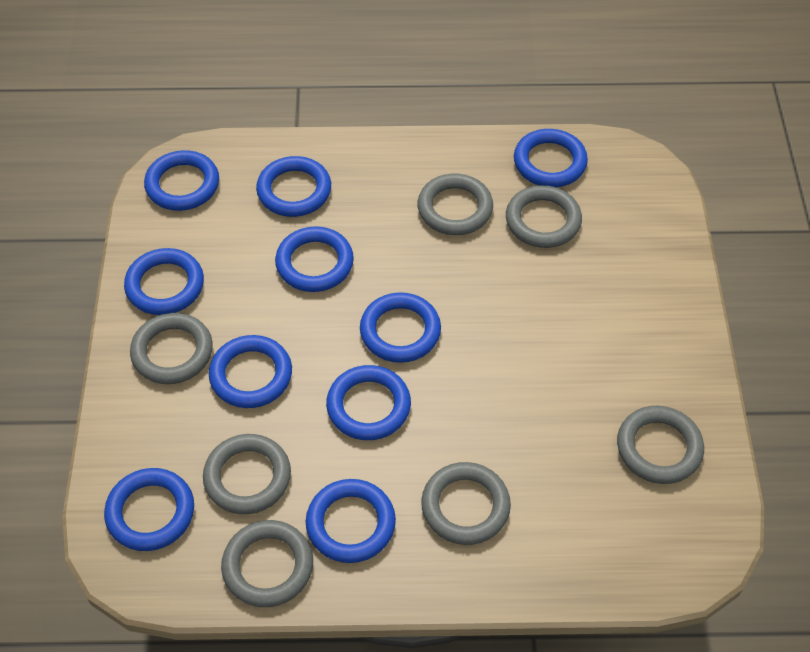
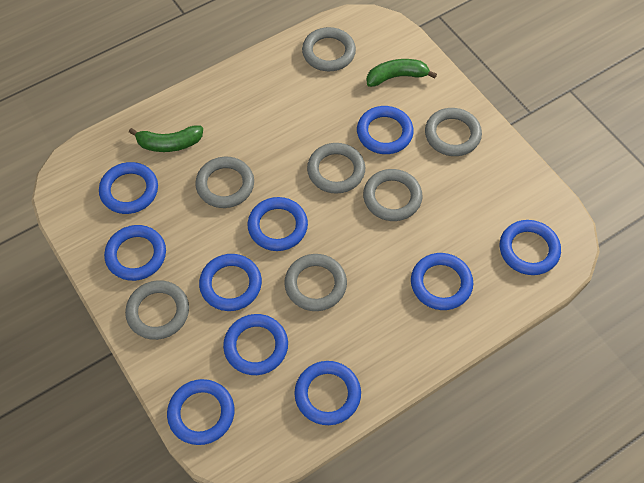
green banana: none = 0 -> [129,126,203,152] [367,59,437,87] = 2

